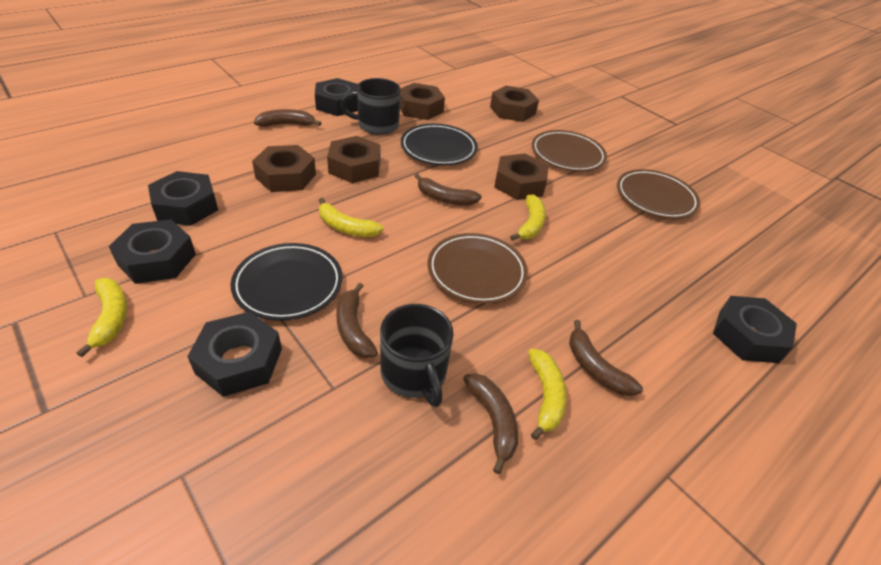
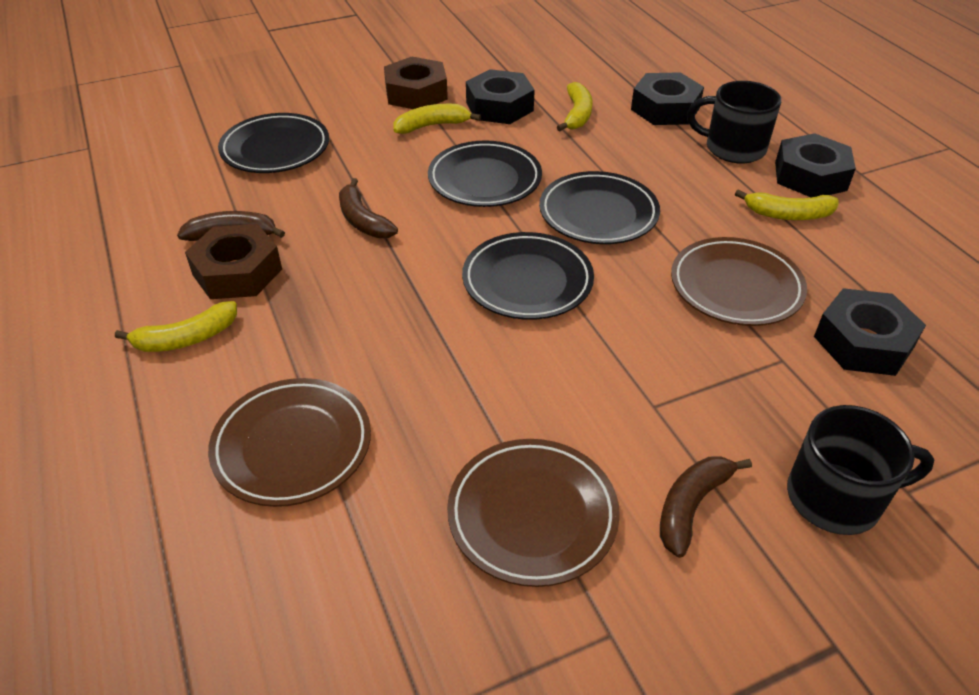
black nut: [109,219,196,284] [148,171,218,226] [187,312,282,397] [315,78,358,116] [713,296,797,363] = 5 -> [466,69,535,124] [631,72,704,125] [775,133,856,197] [814,288,926,376] = 4
black plate: [231,243,342,321] [401,124,478,166] = 2 -> [218,113,329,173] [428,140,542,207] [462,232,594,320] [539,171,660,244] = 4
brown banana: [254,109,321,127] [336,283,378,358] [415,173,482,205] [463,373,518,474] [569,320,643,396] = 5 -> [177,211,285,241] [339,178,398,238] [660,456,752,558] = 3
brown nut: [252,145,316,192] [327,136,381,183] [400,83,445,120] [490,86,539,122] [494,153,548,200] = 5 -> [185,224,282,299] [384,57,448,109] = 2

